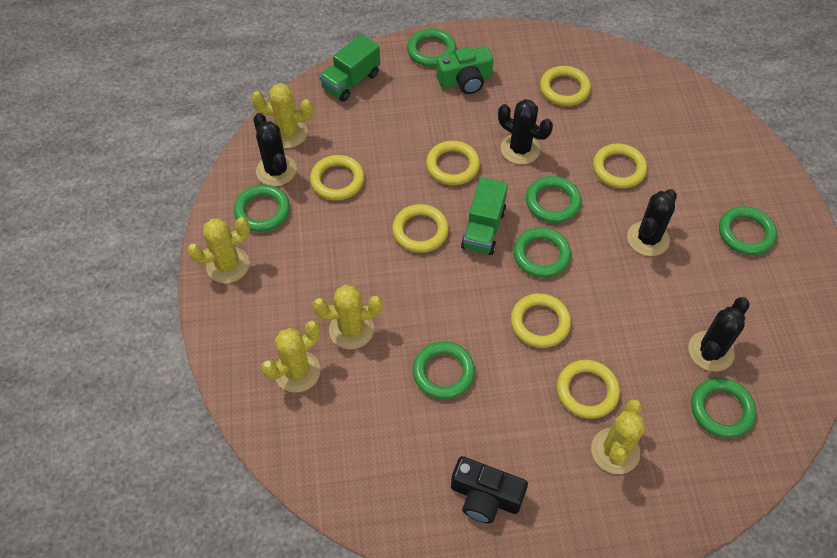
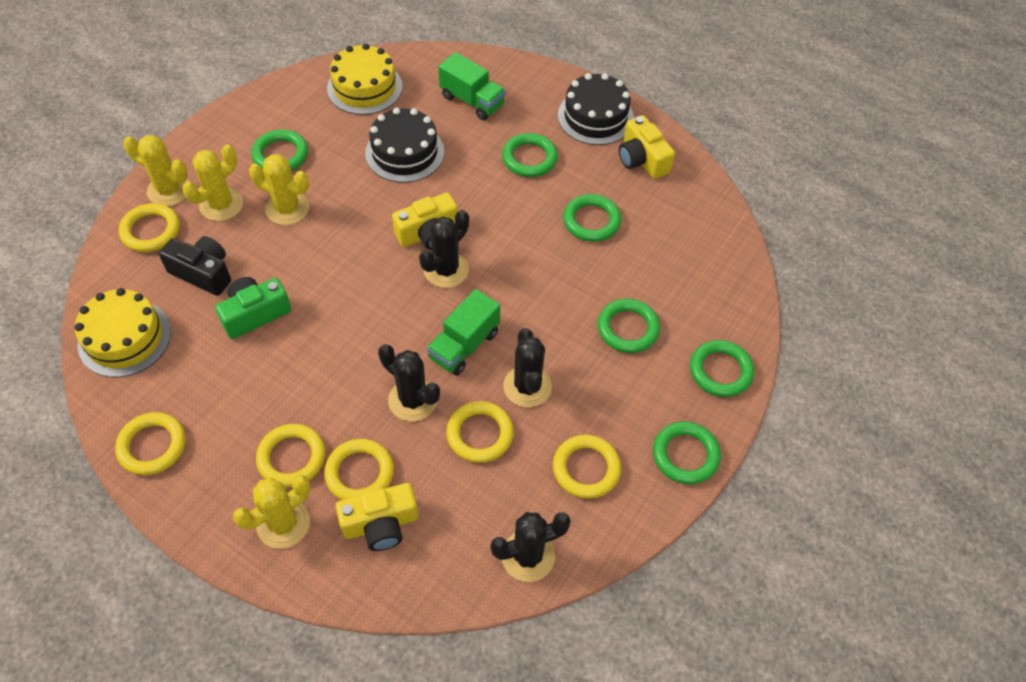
black cake: none = 0 -> [365,108,444,183] [558,73,634,145] = 2
green ring: [234,184,290,232] [407,28,456,67] [413,341,475,399] [513,227,571,278] [526,176,581,223] [691,378,756,438] [719,206,777,255] = 7 -> [252,129,308,171] [502,133,558,177] [563,194,621,242] [598,299,660,353] [653,421,721,484] [690,340,754,397] = 6
yellow cactus: [187,217,250,283] [251,83,313,148] [261,321,321,393] [313,285,383,349] [591,399,645,474] = 5 -> [123,135,189,206] [182,144,243,221] [233,475,310,549] [249,154,309,225] = 4
yellow cake: none = 0 -> [75,288,171,377] [327,43,403,115] = 2
yellow camera: none = 0 -> [336,483,418,551] [392,193,458,250] [619,115,675,179] = 3
yellow ring: [310,155,365,200] [392,204,449,253] [426,141,480,185] [511,293,571,348] [540,66,591,106] [557,360,620,419] [593,144,647,188] = 7 -> [115,412,186,475] [119,203,180,252] [256,424,325,487] [324,439,394,500] [446,401,514,463] [553,435,621,499] = 6

